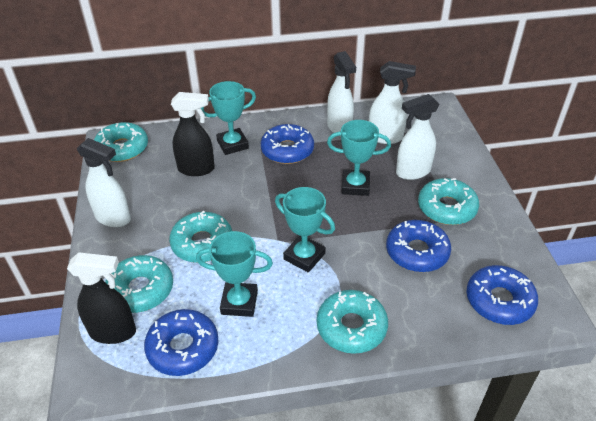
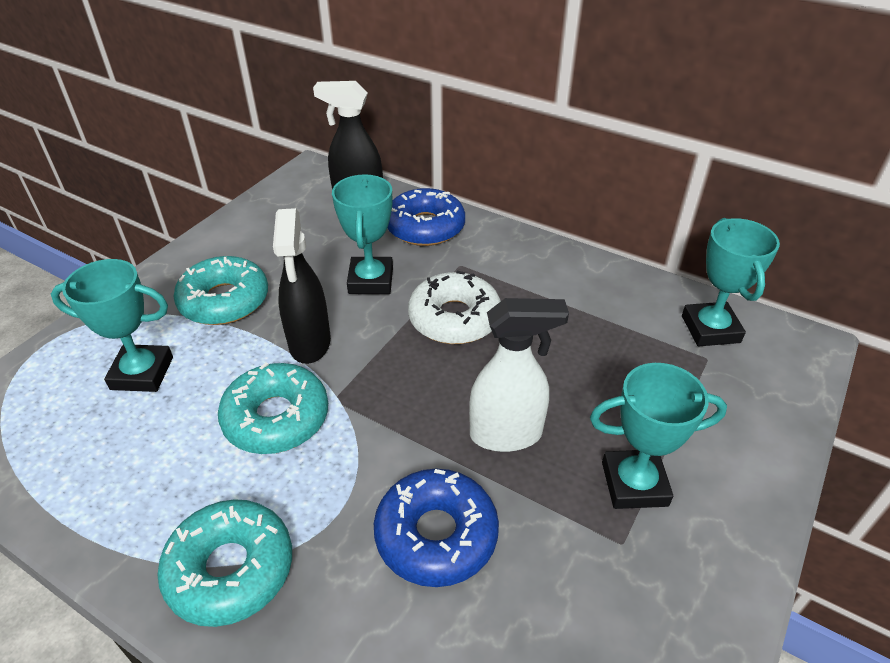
blue donut: [144,309,219,376] [261,124,314,164] [386,220,451,272] [467,265,538,325] = 4 -> [374,469,499,587] [388,188,465,246] = 2
turquoise donut: [94,122,148,162] [105,255,173,313] [169,211,232,263] [317,290,388,354] [418,178,479,225] = 5 -> [157,499,292,627] [173,256,268,325] [218,362,328,454] = 3
white donut: none = 0 -> [408,271,501,344] = 1
white spray bottle: [77,138,131,227] [327,51,356,136] [369,61,416,144] [396,94,440,180] = 4 -> [469,298,569,452] = 1

